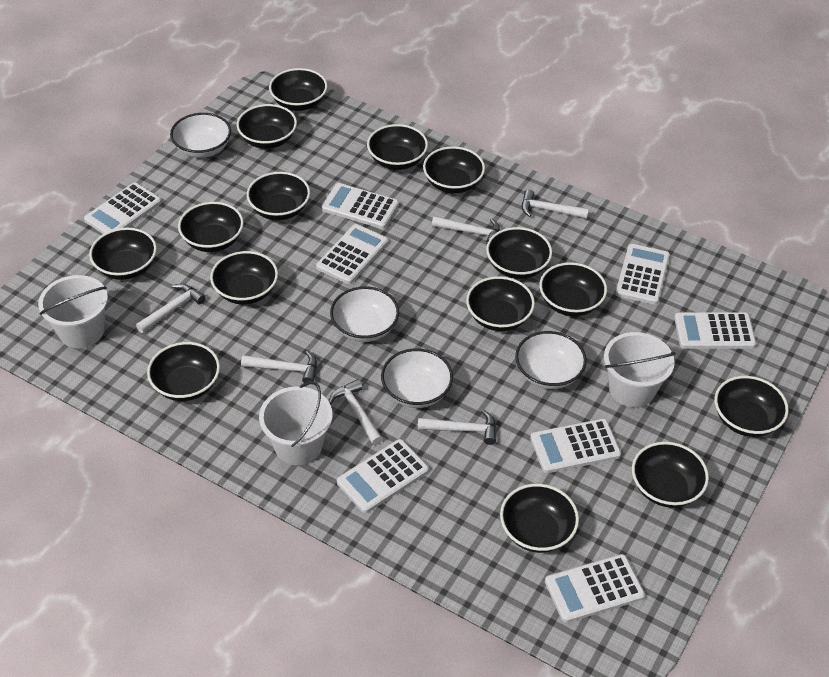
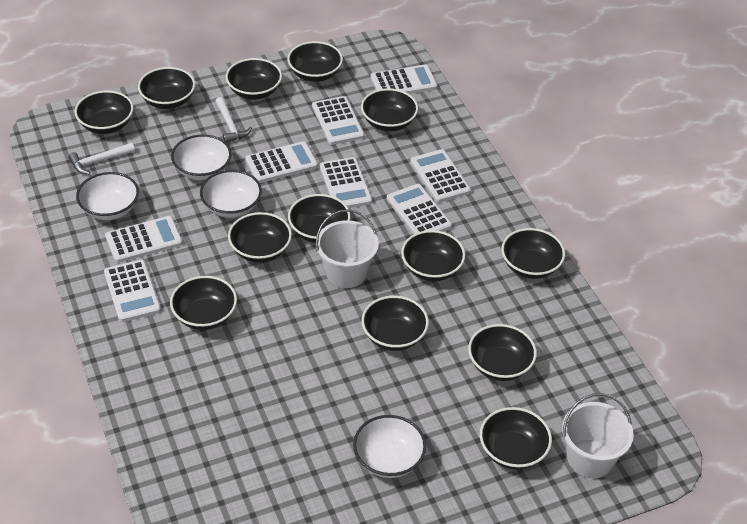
black bowl: [89,228,157,280] [147,342,220,401] [178,202,244,252] [210,251,278,305] [237,104,297,149] [247,172,310,220] [269,68,328,111] [367,124,428,170] [423,146,485,193] [466,276,535,331] [486,227,552,279] [500,484,579,553] [539,262,607,316] [632,442,709,508] [715,376,789,437] = 15 -> [75,91,134,134] [138,67,195,109] [170,276,237,330] [226,58,282,100] [228,212,292,263] [288,41,343,82] [288,194,351,243] [361,88,418,131] [362,296,429,351] [401,230,465,281] [468,324,537,381] [480,407,552,470] [501,228,565,279] = 13
white bucket: [38,275,108,348] [259,381,332,465] [604,332,676,408] = 3 -> [316,209,379,288] [562,393,634,478] = 2
white hammer: [136,284,206,333] [241,351,317,383] [329,379,383,445] [418,409,496,445] [432,216,500,243] [522,189,589,219] = 6 -> [68,143,135,174] [215,97,252,143] = 2

